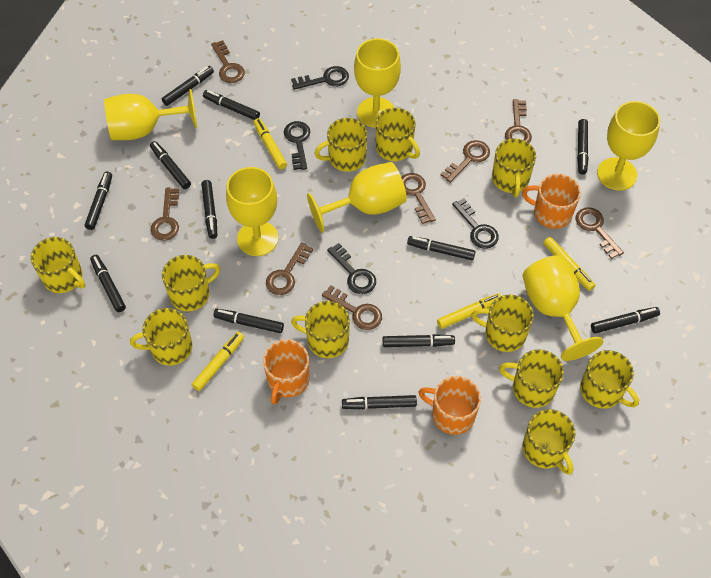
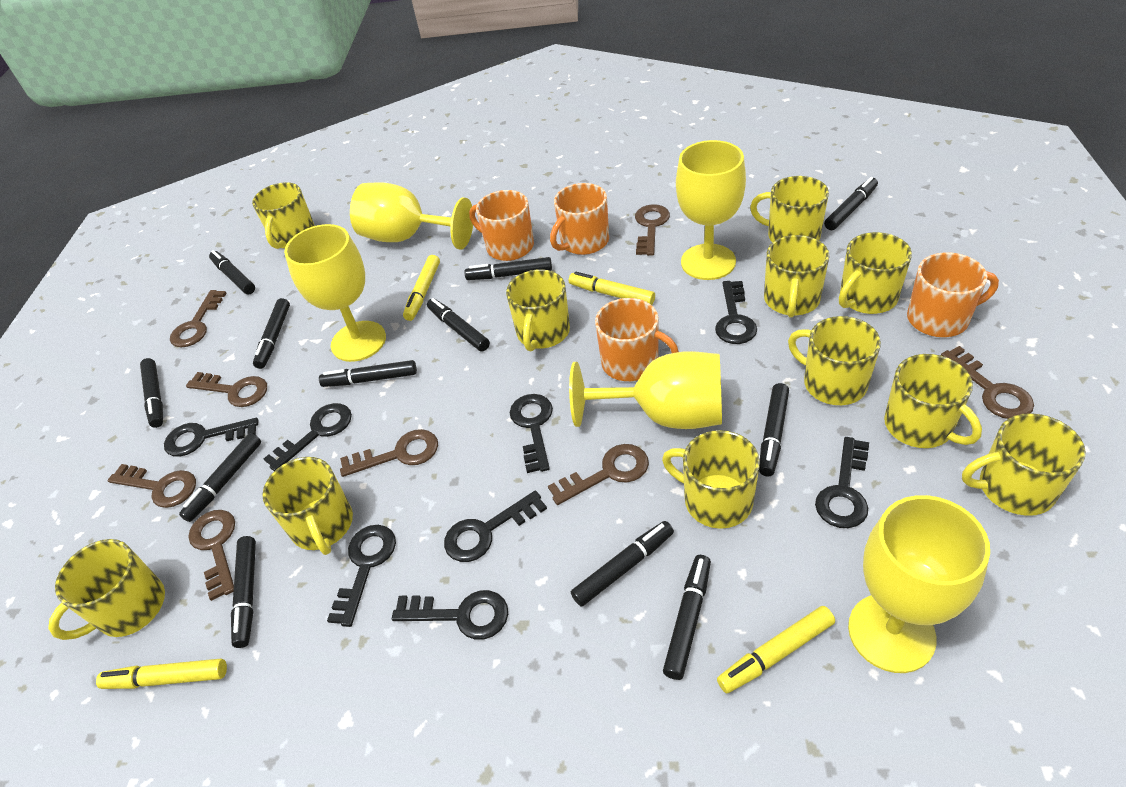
black key: [284,121,310,170] [291,66,349,90] [327,243,376,294] [452,198,499,249] = 4 -> [164,418,258,457] [264,403,352,471] [327,525,396,627] [392,590,508,640] [444,490,547,562] [510,394,553,473] [715,281,757,344] [815,437,869,528] = 8
orange mug: [263,340,310,405] [418,376,481,435] [522,174,581,229] = 3 -> [469,190,534,261] [550,183,609,255] [595,298,679,381] [907,252,999,337] = 4
yellow goblet: [104,89,197,140] [226,167,278,256] [307,162,407,233] [354,38,401,128] [522,255,603,361] [597,101,660,190] = 6 -> [284,224,386,362] [350,182,473,249] [569,351,722,429] [676,140,746,280] [848,495,990,673] = 5

